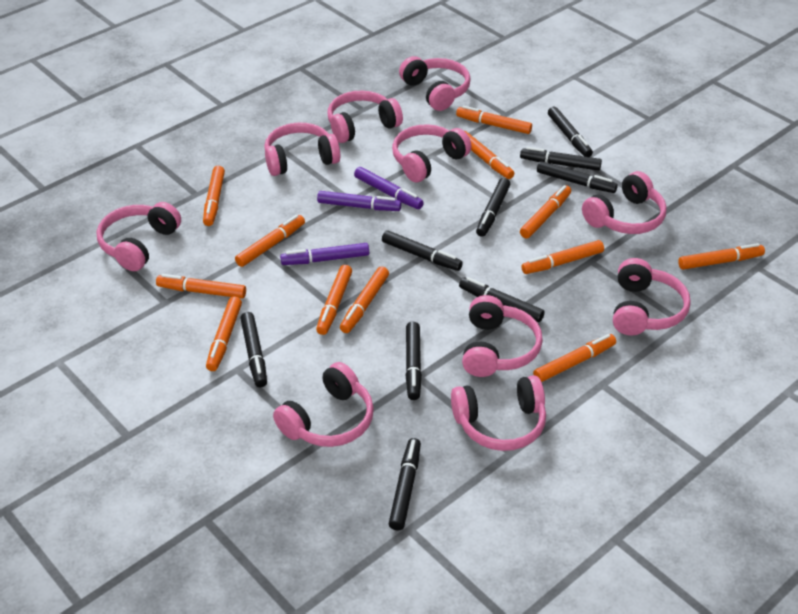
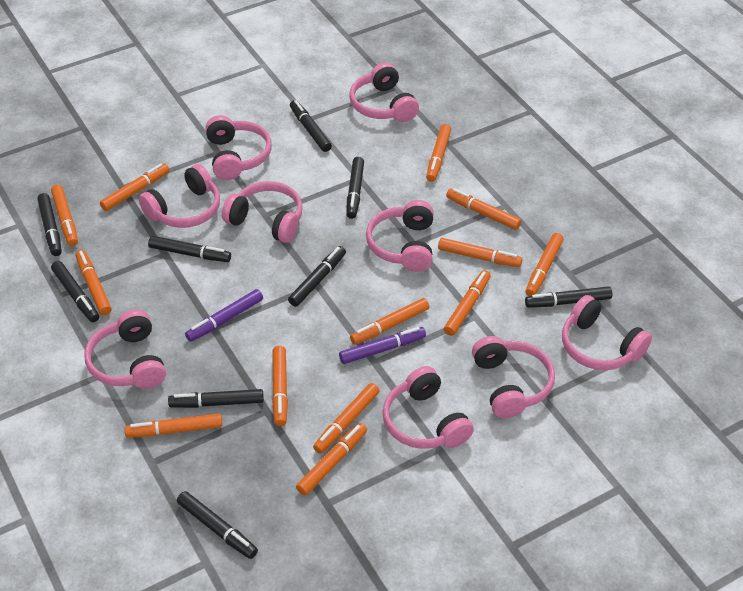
orange marker: [156,274,246,299] [203,166,225,226] [206,296,242,371] [235,215,305,267] [316,265,352,335] [340,266,389,333] [456,106,532,134] [465,131,514,179] [520,185,571,238] [521,240,604,274] [533,334,616,382] [678,243,765,270] = 12 -> [51,185,78,246] [76,250,111,315] [100,163,169,211] [125,414,222,438] [272,346,288,426] [296,423,367,496] [313,383,379,454] [350,298,429,345] [426,124,451,182] [438,238,523,267] [444,270,491,336] [446,188,521,230] [525,233,564,296] = 13
pink headphones: [97,202,181,271] [264,122,340,176] [273,362,374,447] [328,90,403,143] [392,124,471,182] [399,56,471,111] [451,375,546,451] [462,295,543,377] [582,171,667,234] [613,258,691,336] = 10 -> [84,309,166,389] [139,164,220,228] [205,115,272,180] [222,181,303,243] [349,63,419,122] [366,200,434,272] [382,366,474,449] [472,336,555,418] [562,295,652,370] = 9
purple marker: [280,243,369,265] [317,191,401,211] [354,167,424,209] = 3 -> [185,289,263,342] [339,327,426,364] = 2

